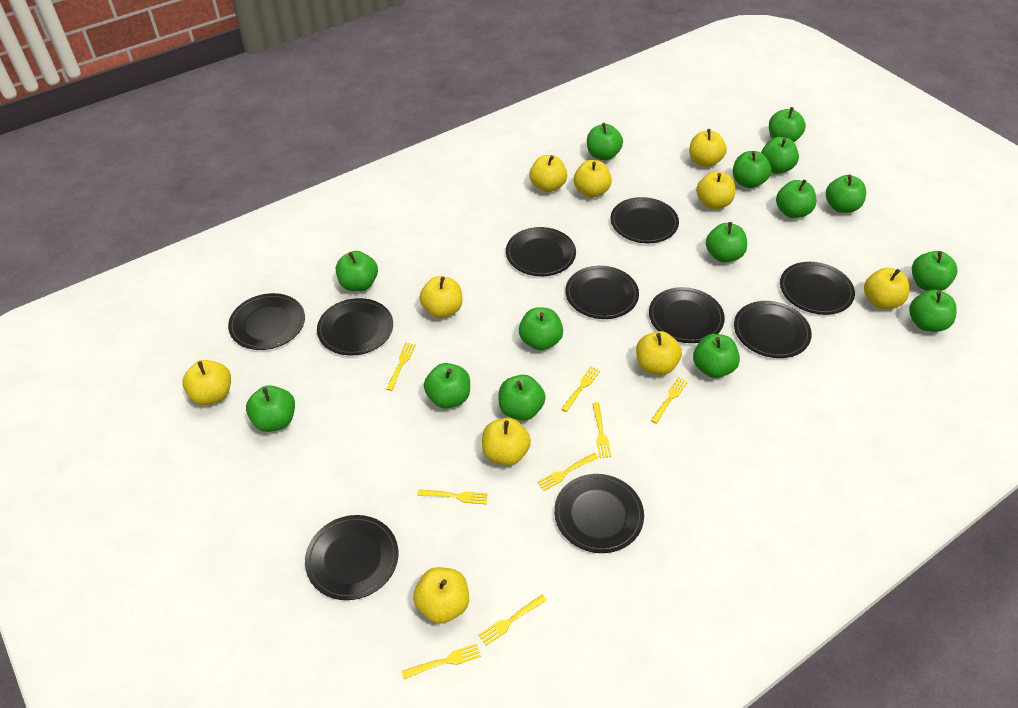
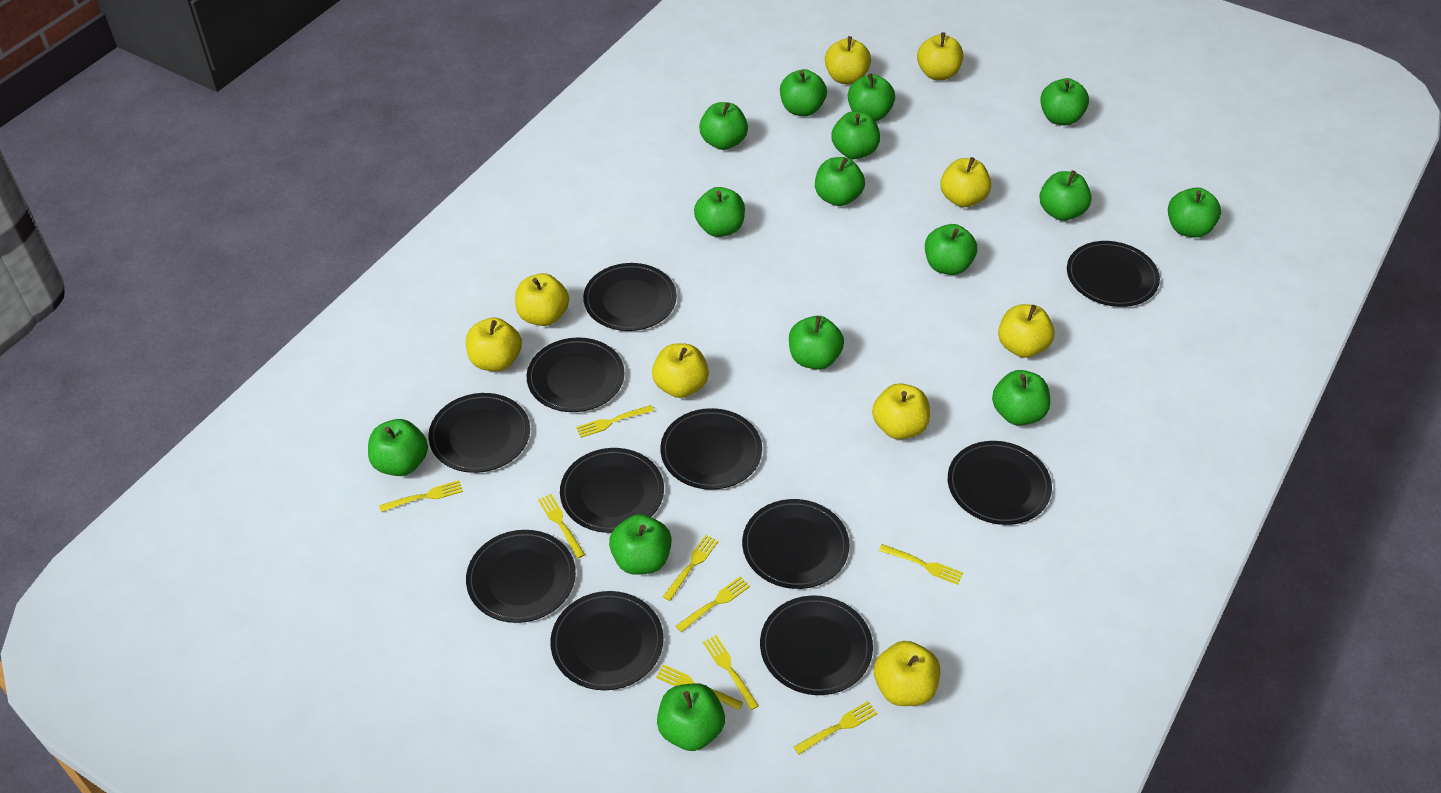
black plate: [228,293,305,350] [305,515,398,600] [317,298,393,356] [506,227,576,276] [554,474,644,553] [565,266,639,319] [610,197,679,243] [649,287,725,343] [734,301,812,358] [780,262,855,315] = 10 -> [428,393,530,473] [466,530,576,623] [527,338,625,412] [551,591,664,690] [560,448,664,533] [583,263,677,331] [660,408,762,490] [742,499,850,589] [760,596,873,695] [948,441,1052,525] [1067,241,1160,307] = 11
yellow apple: [182,360,231,405] [413,567,469,624] [419,276,462,318] [482,418,531,466] [529,155,567,192] [574,160,612,198] [636,331,682,375] [689,129,727,167] [696,171,735,209] [864,268,909,309] = 10 -> [466,317,522,371] [515,273,569,326] [652,343,709,398] [825,36,871,84] [872,383,930,440] [874,641,940,706] [917,32,963,80] [940,157,991,207] [998,304,1055,358] = 9
yellow fork: [386,342,415,391] [402,643,481,679] [417,489,488,504] [479,594,547,646] [537,453,599,491] [561,366,600,412] [592,402,611,458] [651,377,688,424] = 8 -> [379,480,463,512] [538,494,585,558] [576,405,654,438] [656,665,743,710] [663,535,719,601] [676,576,750,632] [703,635,759,710] [794,701,878,755] [879,544,963,585] = 9

